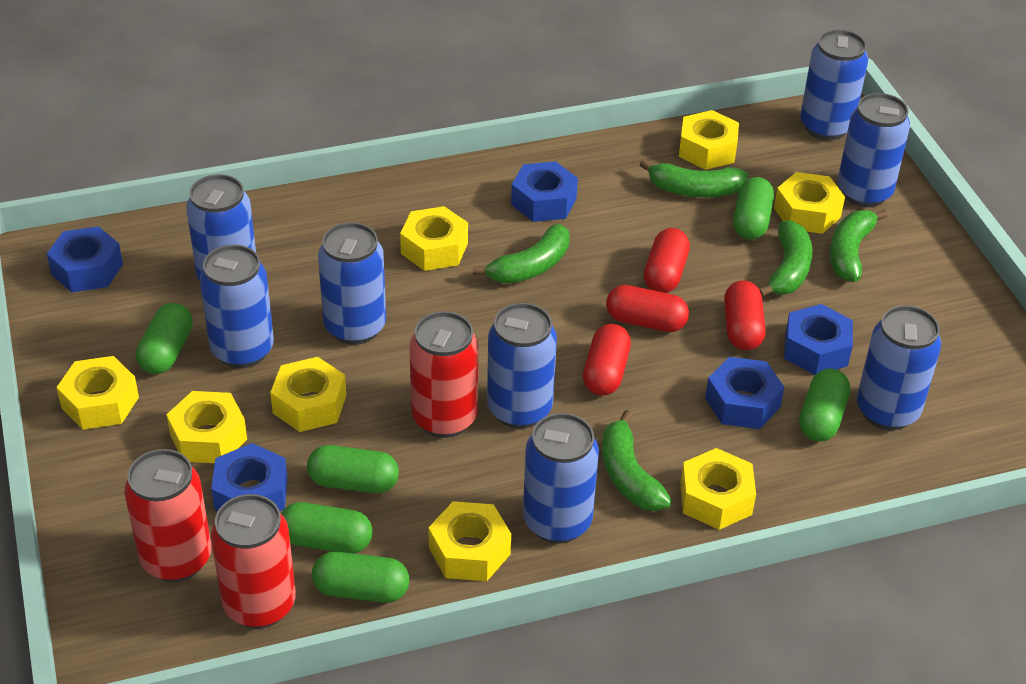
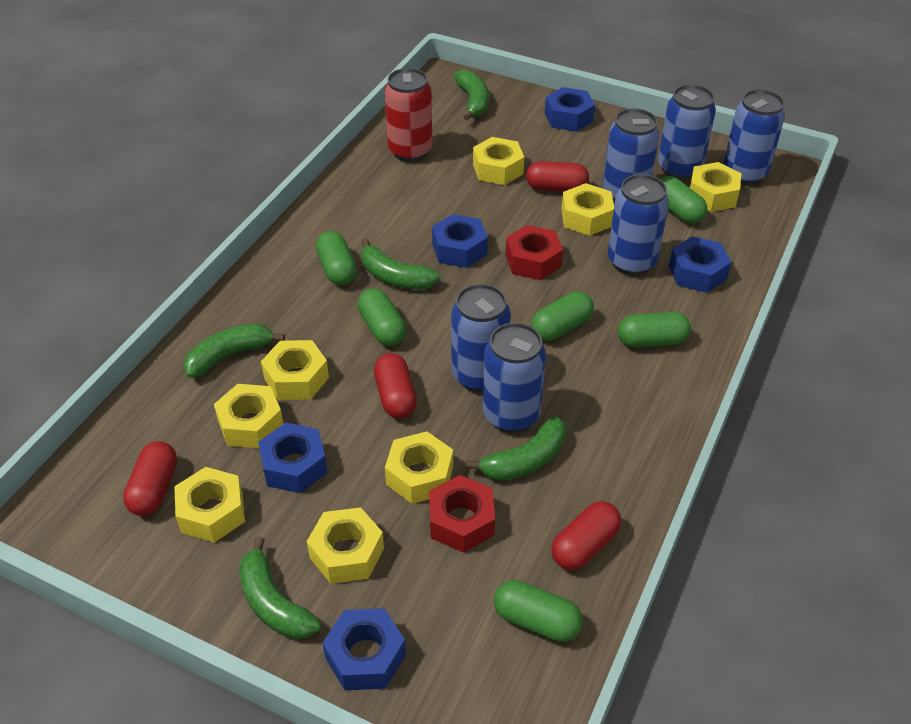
blue can: [186,174,256,281] [200,245,274,368] [318,222,386,345] [487,303,557,429] [523,413,599,544] [800,30,868,140] [838,93,910,207] [857,305,941,430] = 8 -> [451,284,511,392] [483,323,546,433] [603,108,659,202] [608,174,669,275] [658,85,716,180] [724,89,785,185] = 6
red can: [124,449,211,582] [211,494,296,629] [409,311,479,438] = 3 -> [385,68,432,162] = 1
red nut: none = 0 -> [429,475,495,553] [506,225,563,280] = 2

